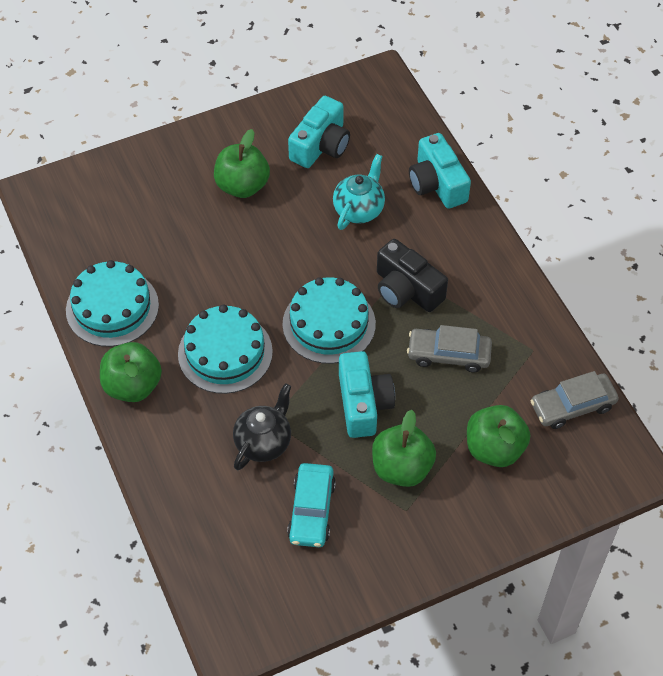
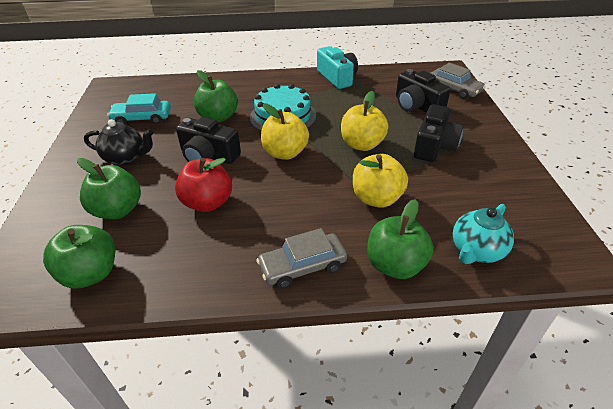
black camera: [377,239,448,312] = 1 -> [176,117,241,164] [396,69,451,113] [414,104,463,162] = 3
red apple: none = 0 -> [175,158,232,212] = 1
turquoise cake: [66,260,159,347] [178,305,273,394] [282,277,376,364] = 3 -> [250,84,316,131] = 1
turquoise camera: [288,96,350,168] [339,351,395,438] [409,133,471,209] = 3 -> [317,46,358,89] = 1
yellow apple: none = 0 -> [261,103,309,160] [341,91,388,151] [353,154,408,208] = 3

